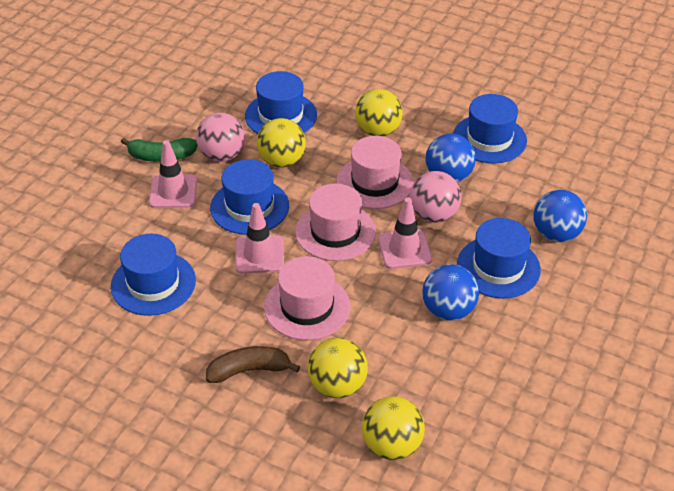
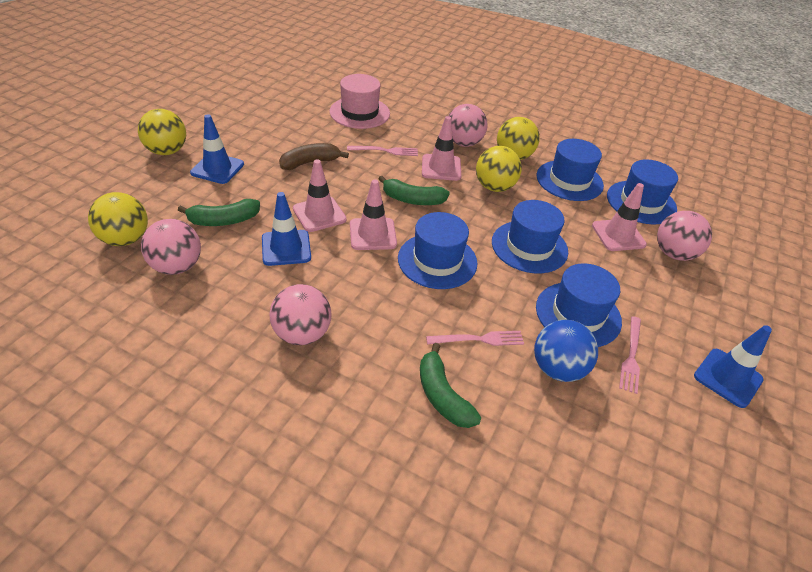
blue ball: [422,264,479,321] [425,134,476,183] [533,189,587,242] = 3 -> [534,320,598,382] = 1
blue traffic cone: none = 0 -> [190,114,244,184] [262,192,311,266] [694,325,772,408] = 3
green banana: [121,138,197,162] = 1 -> [178,199,260,226] [379,176,450,205] [420,343,481,428] = 3
pink ball: [196,113,245,162] [410,171,461,223] = 2 -> [141,219,201,275] [269,284,331,345] [449,104,488,147] [657,211,712,261] = 4
pink fork: none = 0 -> [347,146,418,156] [426,331,524,346] [619,316,641,394] = 3
pink hat: [264,256,350,340] [295,184,376,261] [337,136,414,209] = 3 -> [330,74,390,129] = 1
pink traffic cone: [149,140,197,208] [235,203,284,274] [378,197,432,269] = 3 -> [293,159,347,232] [350,179,397,250] [422,116,461,181] [592,183,647,251] = 4

